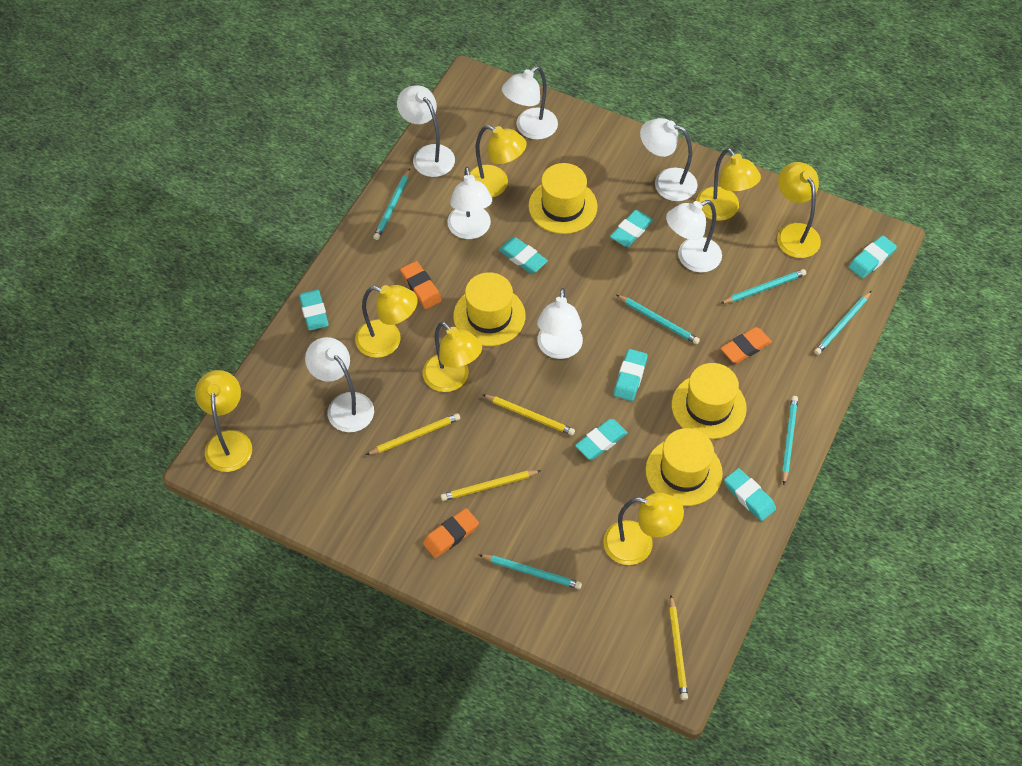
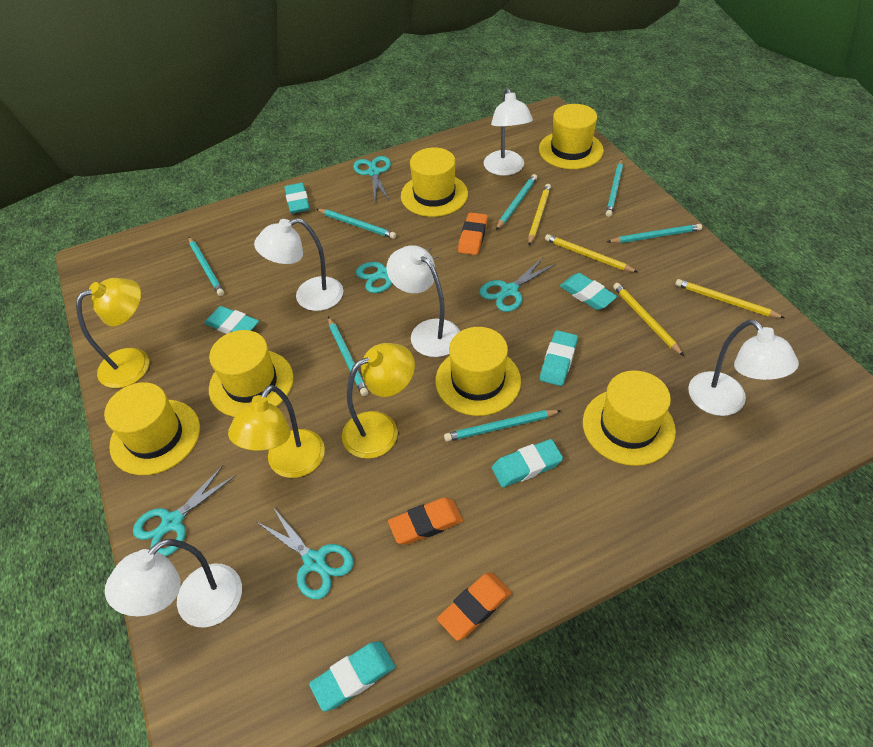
turquoise eraser: [299,290,329,330] [498,237,548,273] [575,419,628,460] [610,210,653,247] [614,349,648,401] [724,468,776,521] [849,235,897,279] = 7 -> [204,306,259,334] [284,183,310,214] [309,641,395,711] [492,439,563,487] [540,330,578,386] [560,273,618,310] = 6
turquoise pencil: [373,169,410,240] [479,554,582,589] [617,295,700,344] [720,269,807,304] [782,396,798,485] [814,291,871,355] = 6 -> [189,237,224,296] [316,209,396,239] [328,317,368,396] [444,410,562,442] [496,174,537,230] [606,159,623,217] [607,224,702,243] = 7
turquoise scissors: none = 0 -> [133,465,237,556] [257,507,354,599] [353,156,391,201] [356,248,439,293] [480,257,556,312] = 5
white lamp: [305,337,374,432] [397,85,455,177] [448,167,492,239] [502,66,558,140] [537,288,583,359] [640,118,698,201] [666,200,722,273] = 7 -> [105,539,242,628] [254,218,343,311] [387,245,460,357] [484,88,533,176] [688,319,799,416] = 5
yellow hat: [453,272,525,346] [528,163,598,234] [646,428,723,506] [672,363,747,439] = 4 -> [104,382,200,475] [209,330,294,417] [401,147,468,217] [435,327,521,416] [539,104,604,169] [583,370,676,466] = 6
yellow lamp: [195,370,252,472] [355,285,417,358] [423,322,482,392] [470,125,527,198] [603,493,684,565] [696,148,761,221] [777,162,821,258] = 7 -> [76,278,149,388] [228,385,325,478] [342,343,415,459] = 3

